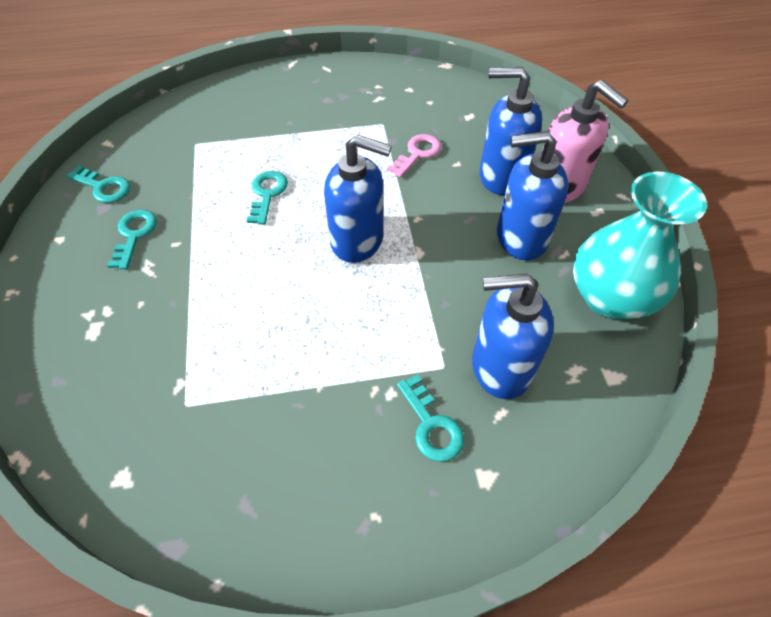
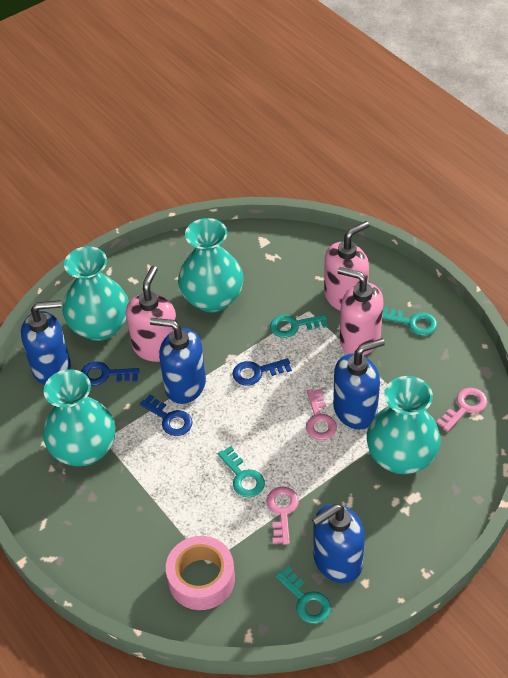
blue key: none = 0 -> [81,361,139,386] [140,394,193,436] [232,358,292,386] = 3
pink key: [387,134,442,178] = 1 -> [266,487,299,545] [306,389,337,440] [436,388,487,432] = 3
pink soap dispenser: [542,80,628,203] = 1 -> [126,266,177,362] [324,221,369,311] [338,267,383,356] = 3
pink tape: none = 0 -> [166,536,235,610] = 1
turquoise vase: [573,172,707,319] = 1 -> [43,369,115,466] [62,246,129,341] [178,218,243,313] [367,376,441,474] = 4

